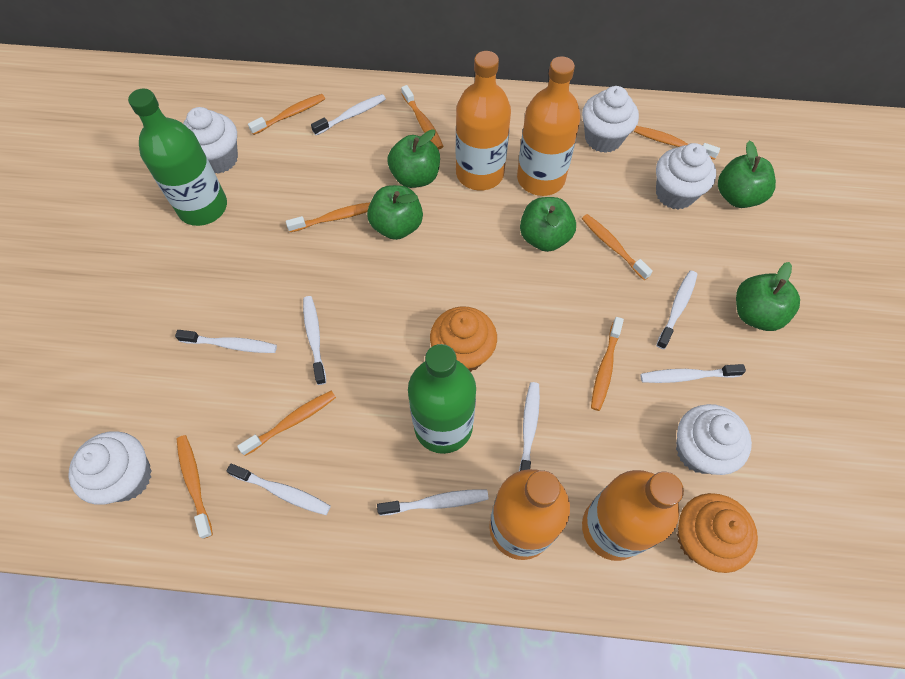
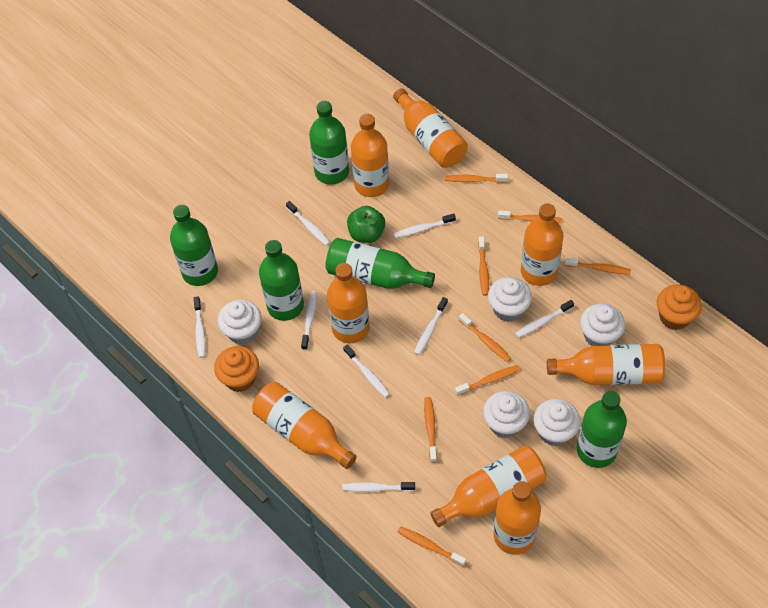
green apple: [367,185,423,240] [388,129,440,188] [520,197,576,252] [718,140,776,208] [736,262,800,331] = 5 -> [347,206,385,243] = 1
green bottle: [128,89,227,226] [408,344,476,454] = 2 -> [170,205,218,286] [259,240,304,321] [309,101,349,185] [326,238,435,289] [577,391,627,468] = 5
orange bottle: [456,51,511,191] [489,469,570,560] [517,56,581,196] [582,470,684,561] = 4 -> [252,382,357,469] [327,263,370,343] [351,114,389,197] [393,88,468,168] [430,445,547,527] [493,481,541,555] [521,203,564,286] [547,344,665,385] = 8

